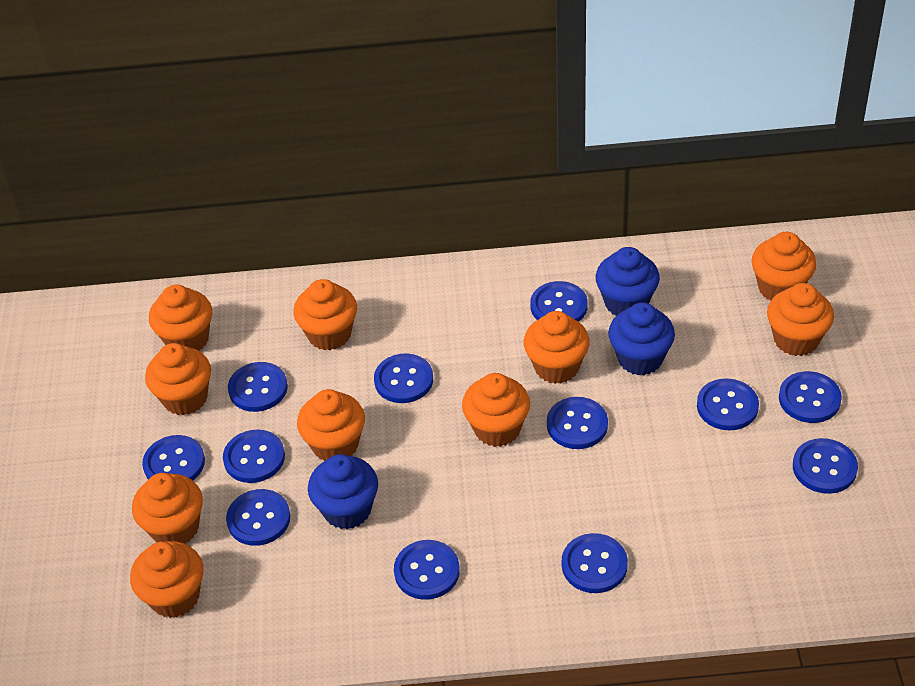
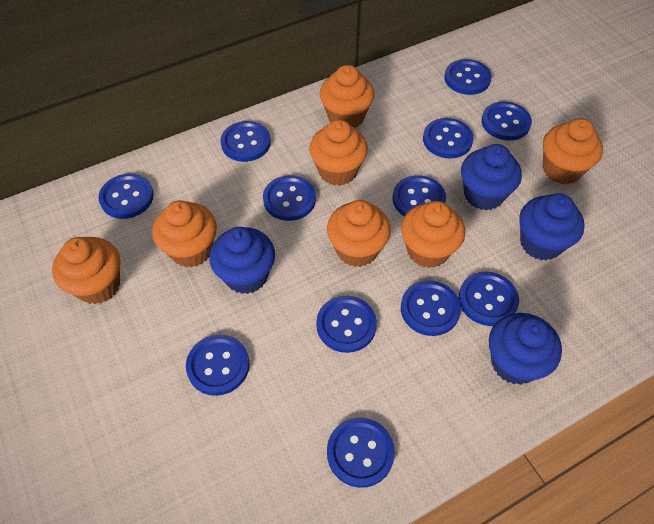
blue cupcake: [308,454,378,529] [596,247,660,316] [608,302,675,375] = 3 -> [209,227,275,294] [461,144,522,210] [489,313,562,385] [519,193,584,261] = 4
orange cupcake: [130,541,204,618] [132,473,203,543] [145,343,211,415] [149,285,212,351] [293,279,357,350] [297,389,365,461] [462,373,530,447] [524,311,590,384] [752,232,816,301] [767,283,834,356] = 10 -> [52,237,121,304] [152,200,217,268] [309,120,368,186] [320,65,374,128] [327,200,391,267] [401,201,465,268] [543,118,603,184] = 7

